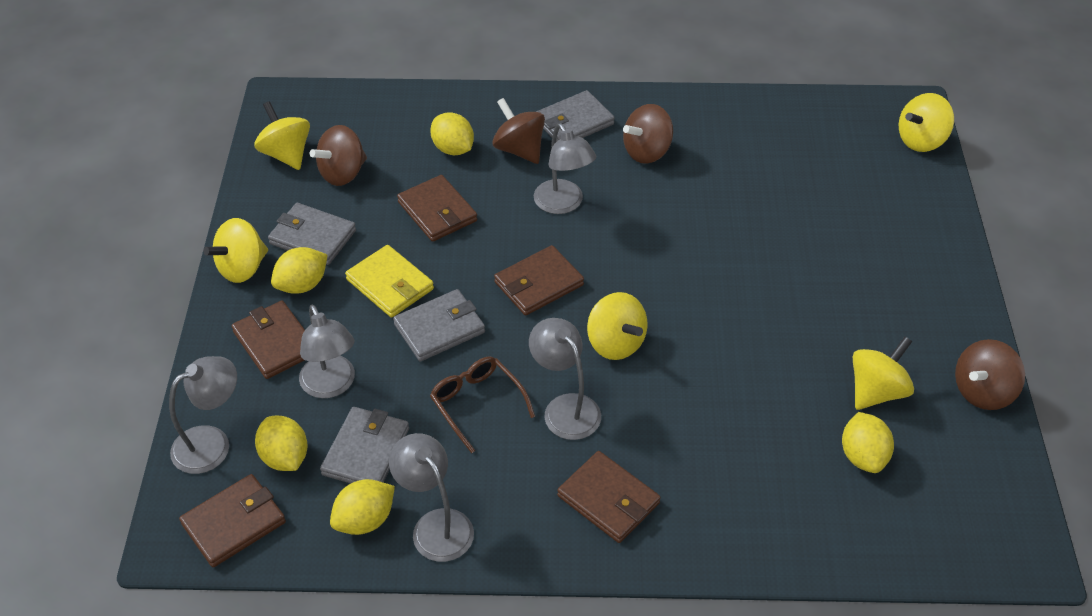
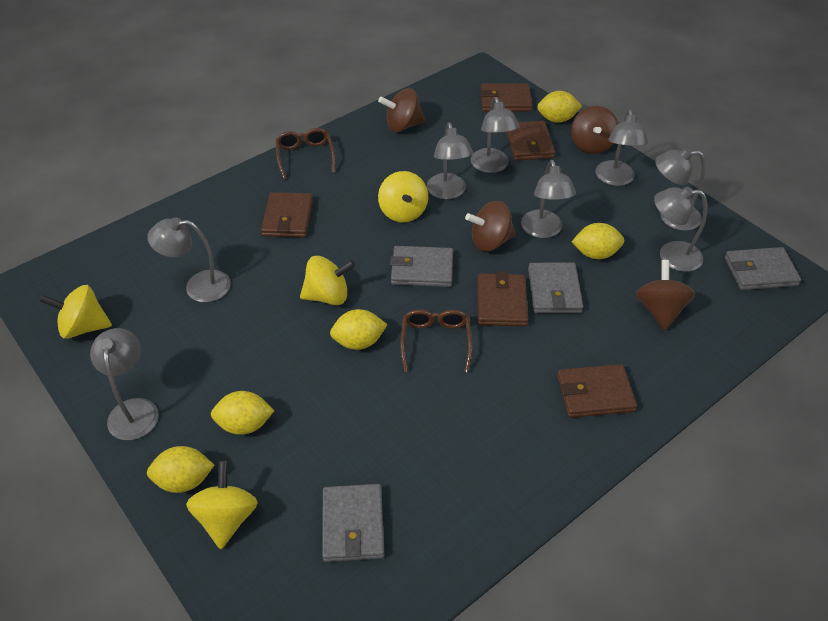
brown glasses: [430,357,535,453] = 1 -> [275,128,335,180] [400,309,472,373] = 2
grey lamp: [169,356,237,474] [299,305,355,398] [389,433,474,562] [529,318,601,440] [534,123,596,214] = 5 -> [90,328,159,440] [147,217,231,302] [427,122,473,199] [471,97,519,173] [521,160,576,238] [596,109,648,186] [654,187,707,272] [655,148,705,231] = 8
yellow spinning top: [203,218,268,283] [255,101,310,170] [587,292,648,360] [853,336,914,410] [899,93,954,152] = 5 -> [39,285,112,339] [186,461,258,549] [300,256,355,305] [378,171,428,222] = 4
yellow wallet: [345,245,434,318] = 1 -> none = 0

